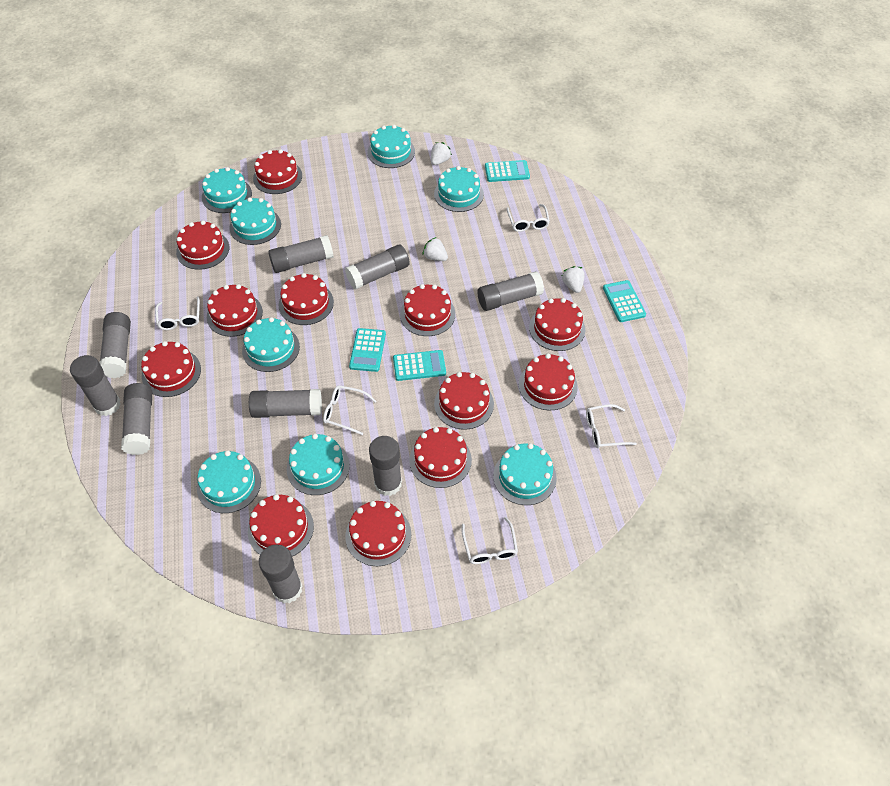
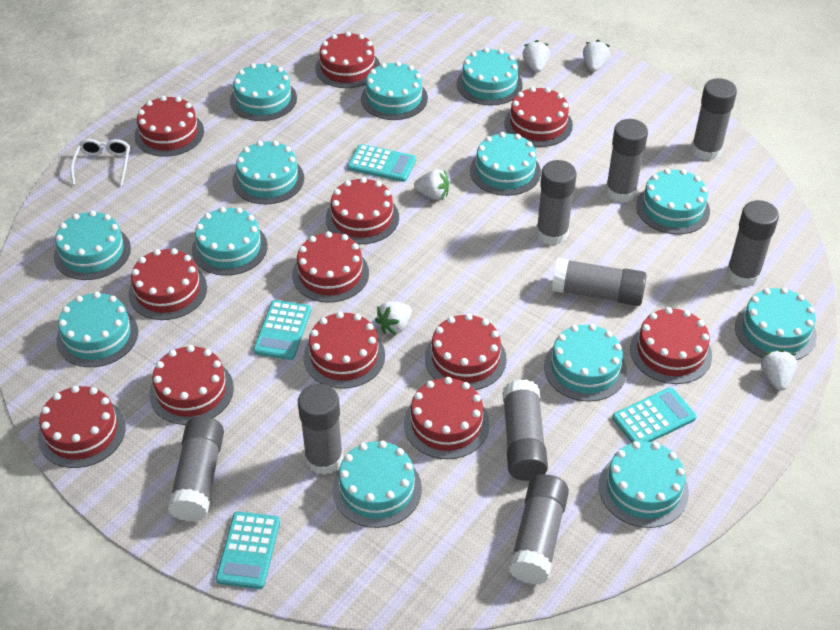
turquoise cake: [197,450,261,513] [202,167,252,213] [229,197,281,245] [242,317,300,372] [287,434,350,495] [367,125,415,168] [434,166,484,212] [493,443,557,505] = 8 -> [54,210,131,280] [56,292,138,367] [192,207,268,276] [230,62,297,121] [233,141,304,204] [332,441,422,528] [361,61,428,120] [457,48,523,106] [470,132,541,196] [544,324,627,402] [599,441,689,528] [636,168,710,234] [735,287,817,360] = 13
white glasses: [155,296,200,330] [323,385,376,435] [462,517,518,564] [506,204,550,232] [586,404,637,448] = 5 -> [70,139,130,186] = 1
white strawberry: [422,237,448,261] [431,142,452,165] [562,266,585,293] = 3 -> [375,302,412,335] [414,169,449,200] [523,40,550,72] [583,40,610,72] [761,350,797,391] = 5

